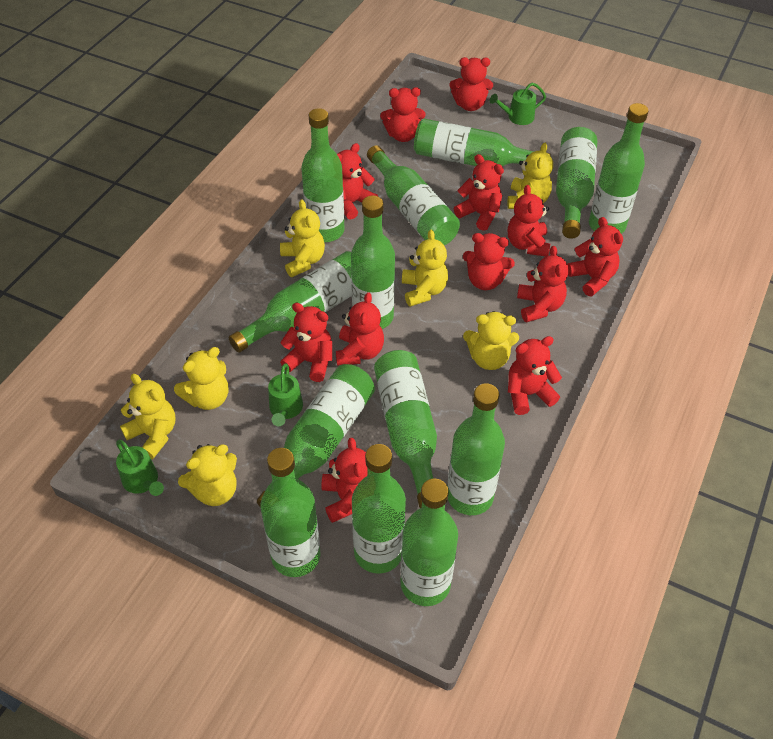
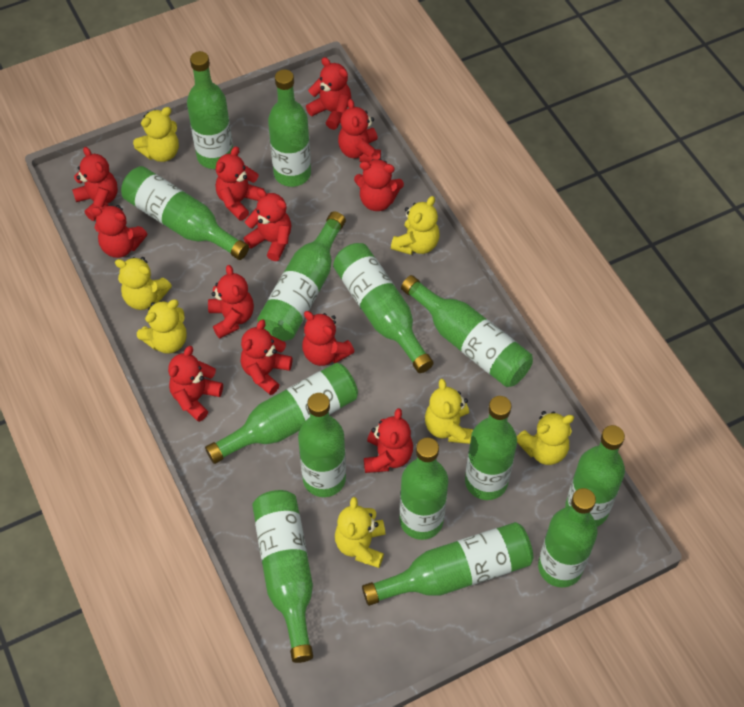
green bottle: [229,251,352,353] [257,364,375,507] [260,448,321,577] [301,108,344,242] [351,195,395,329] [352,444,406,574] [367,145,460,245] [374,350,437,508] [400,479,458,606] [414,119,551,166] [448,383,505,515] [556,127,597,239] [589,103,649,234] = 13 -> [121,166,249,260] [187,51,233,169] [205,363,358,464] [252,490,313,663] [257,211,346,341] [268,70,311,187] [298,393,346,497] [333,243,434,373] [362,522,533,606] [400,438,448,540] [401,275,533,387] [465,396,517,500] [538,488,597,587] [565,425,625,527] = 14
green watering can: [116,440,164,496] [268,364,303,427] [490,83,546,125] = 3 -> none = 0

